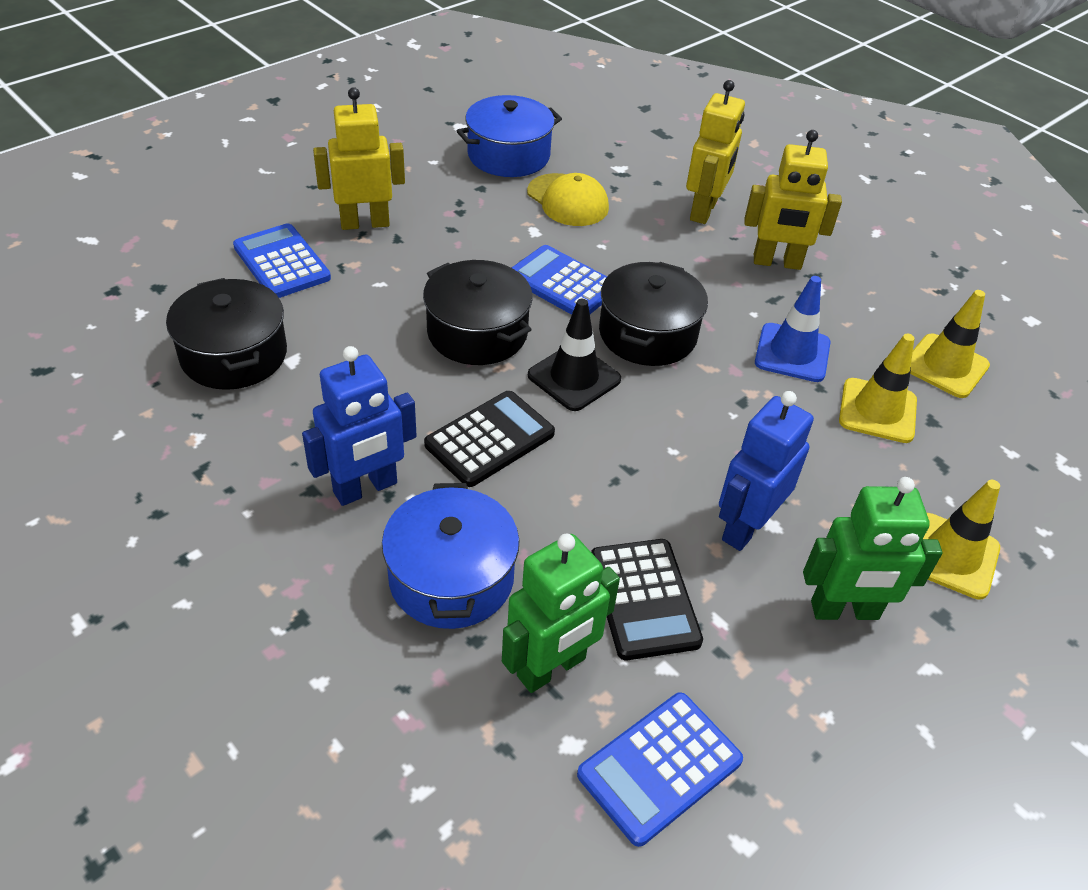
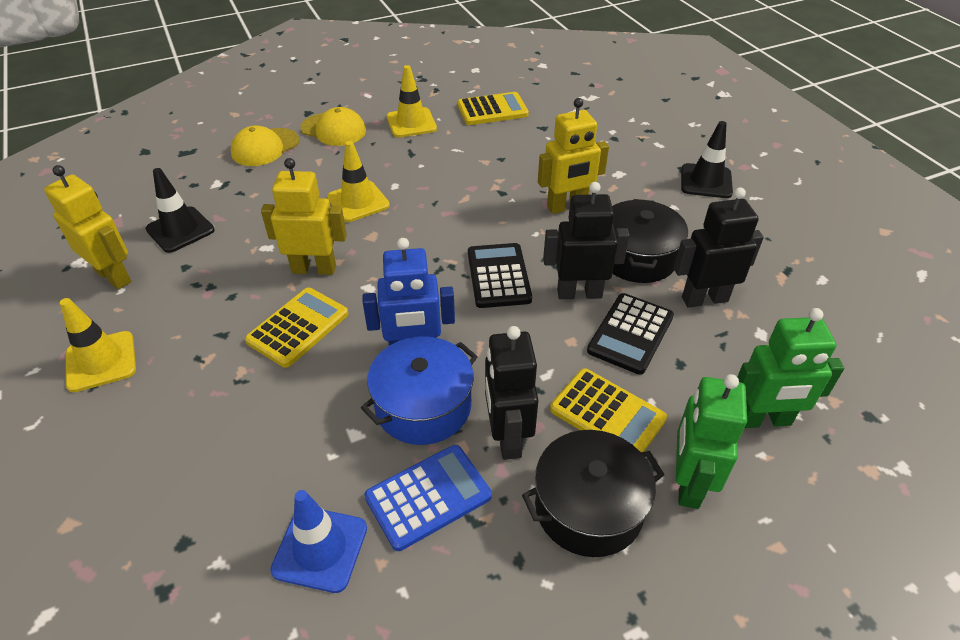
black pot: [166,278,287,390] [423,260,533,365] [599,262,708,366] = 3 -> [522,430,665,557] [612,199,688,283] = 2
black robot: none = 0 -> [485,326,539,460] [543,182,630,299] [674,187,764,308] = 3
black traffic cone: [528,299,621,411] = 1 -> [145,168,215,253] [681,121,733,198] = 2
blue calculator: [233,223,331,298] [512,245,607,315] [577,692,743,847] = 3 -> [364,445,492,551] = 1
blue pot: [382,483,519,629] [457,95,562,177] = 2 -> [361,336,478,445] = 1
blue robot: [302,346,417,506] [719,391,814,551] = 2 -> [363,238,455,346] = 1
yellow calculator: none = 0 -> [245,288,348,368] [457,92,529,125] [550,368,667,452] = 3
yellow cap: [527,173,609,226] = 1 -> [231,125,299,166] [300,107,366,146] = 2

